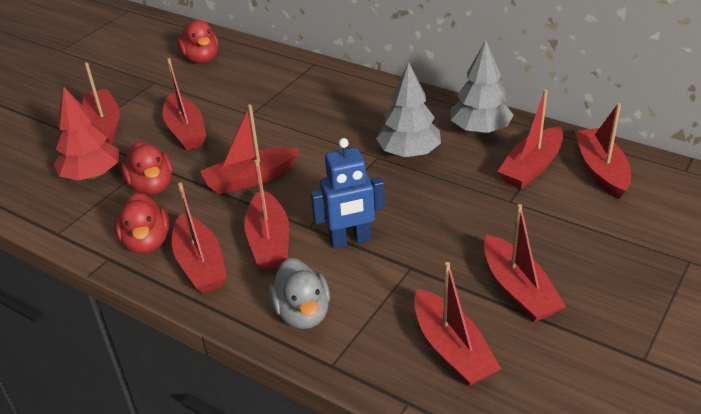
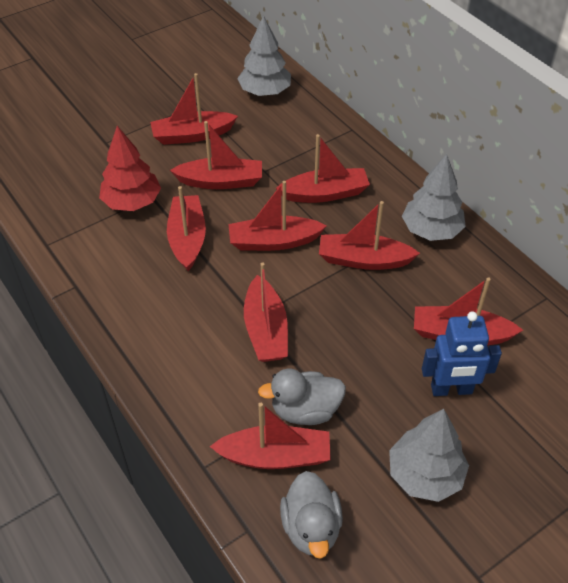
grey duck: [269,258,330,329] = 1 -> [258,369,346,425] [280,471,343,559] = 2
grey tree: [376,62,441,157] [451,40,514,134] = 2 -> [237,15,291,96] [389,409,469,502] [402,154,466,241] = 3
red duck: [114,192,170,254] [121,142,173,195] [177,20,219,64] = 3 -> none = 0

